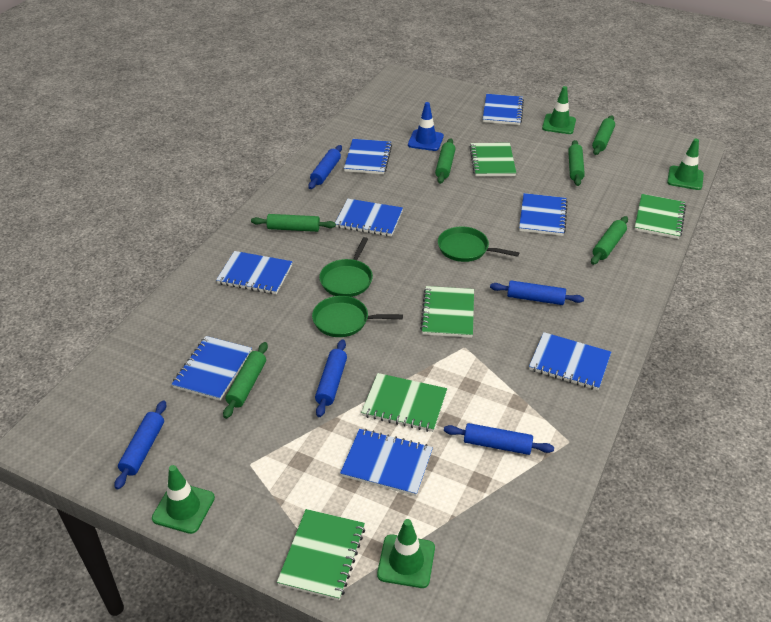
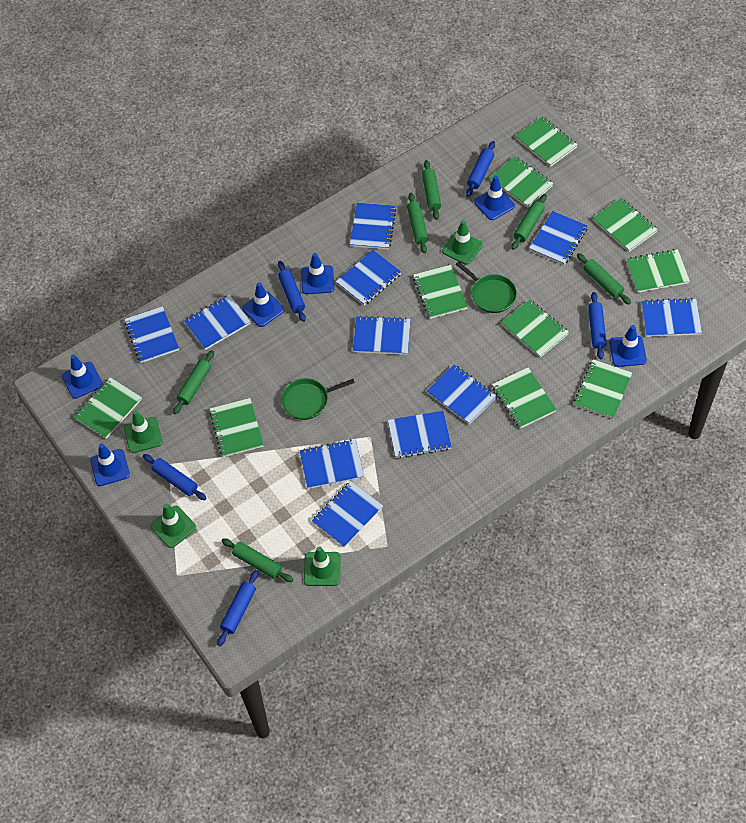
blue notebook: [172,336,252,401] [216,251,293,294] [335,199,403,237] [340,429,433,496] [344,139,392,174] [483,94,524,125] [519,193,568,236] [529,332,611,390] = 8 -> [124,306,179,363] [184,295,251,350] [300,439,364,489] [312,481,383,548] [336,250,401,306] [350,203,396,250] [353,316,411,355] [388,411,452,458] [427,364,496,424] [529,211,588,265] [642,298,702,337] = 11
blue traffic cone: [408,102,444,151] = 1 -> [62,355,103,399] [90,443,130,486] [242,282,284,327] [301,253,334,294] [474,176,515,220] [609,325,647,367] = 6
green notebook: [277,509,365,601] [361,373,447,432] [420,286,474,338] [470,143,516,176] [634,194,686,239] = 5 -> [74,377,142,439] [209,398,264,457] [413,265,468,319] [489,156,554,208] [492,367,557,429] [501,299,569,358] [515,116,578,167] [574,359,632,419] [593,198,658,252] [626,249,690,293] = 10
green pan: [312,296,403,337] [319,237,373,297] [438,226,519,262] = 3 -> [281,378,355,420] [455,261,517,313] = 2

